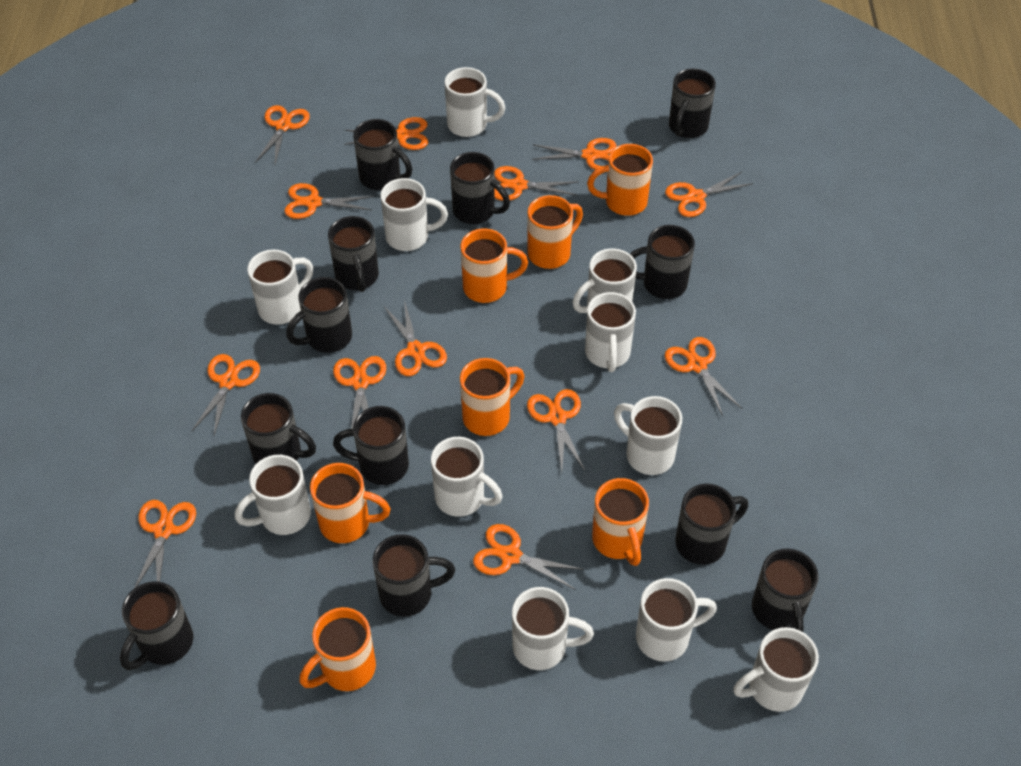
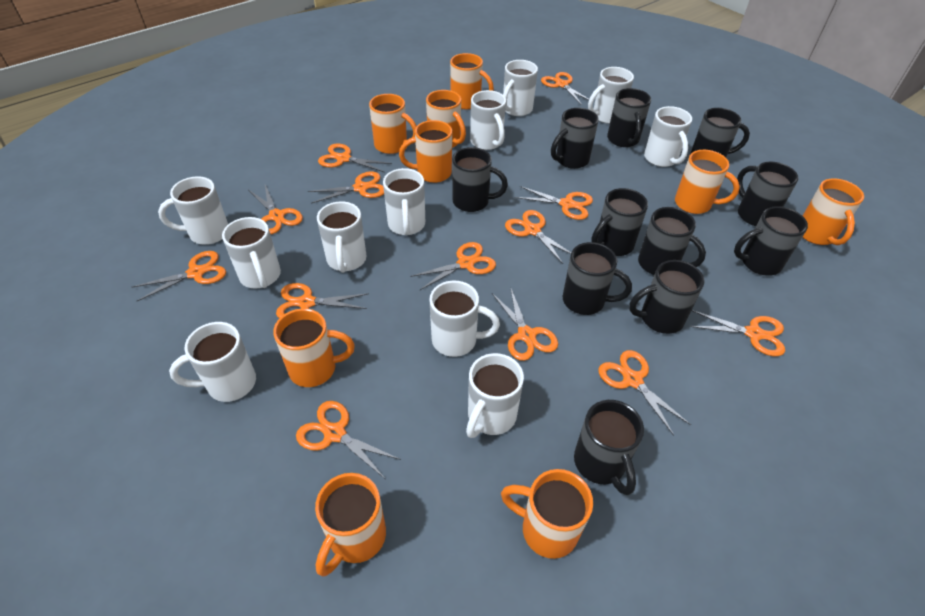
black mug: [120,582,193,670] [241,393,316,464] [286,277,352,353] [328,216,379,292] [333,406,409,485] [353,119,412,190] [373,534,455,617] [450,152,510,224] [630,225,695,299] [669,68,716,138] [675,484,748,565] [752,549,819,632] = 12 -> [452,147,508,212] [551,108,599,169] [562,242,632,315] [574,400,644,495] [591,188,648,256] [607,88,651,147] [629,260,704,334] [638,207,706,275] [690,108,750,157] [734,206,808,276] [737,162,799,226] = 11
orange mug: [299,607,376,691] [310,463,390,543] [460,358,524,436] [461,229,528,303] [528,195,583,269] [587,144,653,216] [592,478,649,566] = 7 -> [273,308,355,387] [315,473,386,577] [369,94,417,154] [399,120,452,183] [426,90,466,148] [450,53,494,109] [501,469,593,559] [675,150,740,214] [803,178,864,245] = 9

